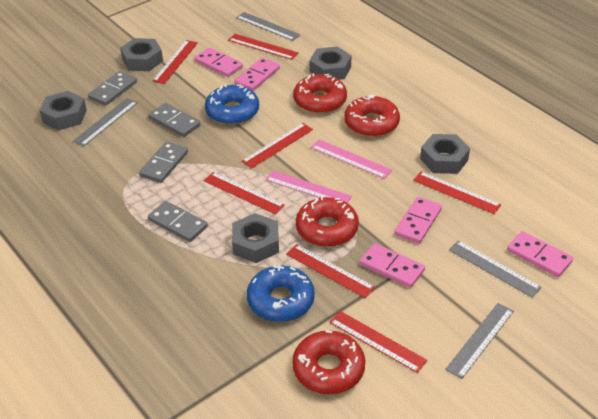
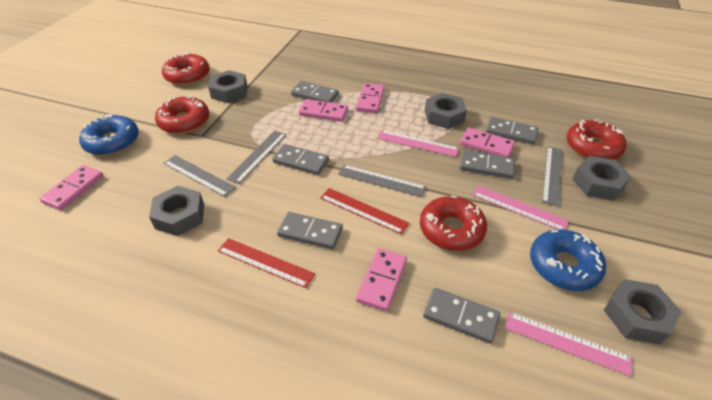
grey domino: [88,71,137,106] [139,142,188,183] [148,201,208,242] [149,103,200,137] = 4 -> [272,144,329,175] [277,212,343,249] [291,81,339,103] [423,288,500,344] [460,150,515,179] [486,117,539,145] = 6
pink ruler: [265,170,352,203] [311,139,392,179] = 2 -> [377,130,459,157] [473,185,569,230] [505,312,632,377] = 3
red ruler: [152,40,198,84] [204,172,285,215] [228,34,298,60] [241,123,313,169] [286,244,375,298] [329,311,427,373] [413,172,501,214] = 7 -> [218,238,315,288] [320,188,409,235] = 2

